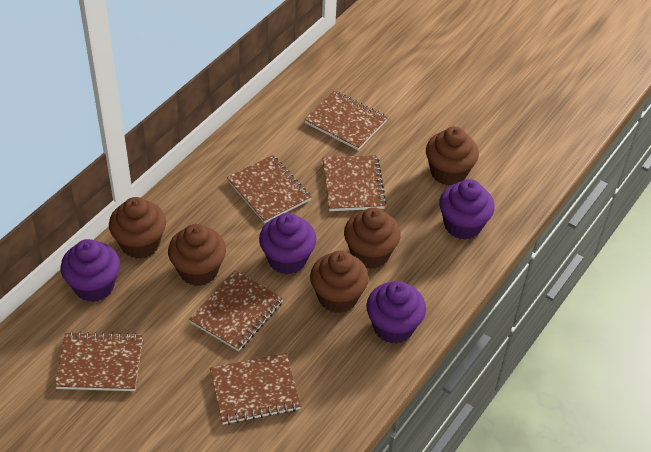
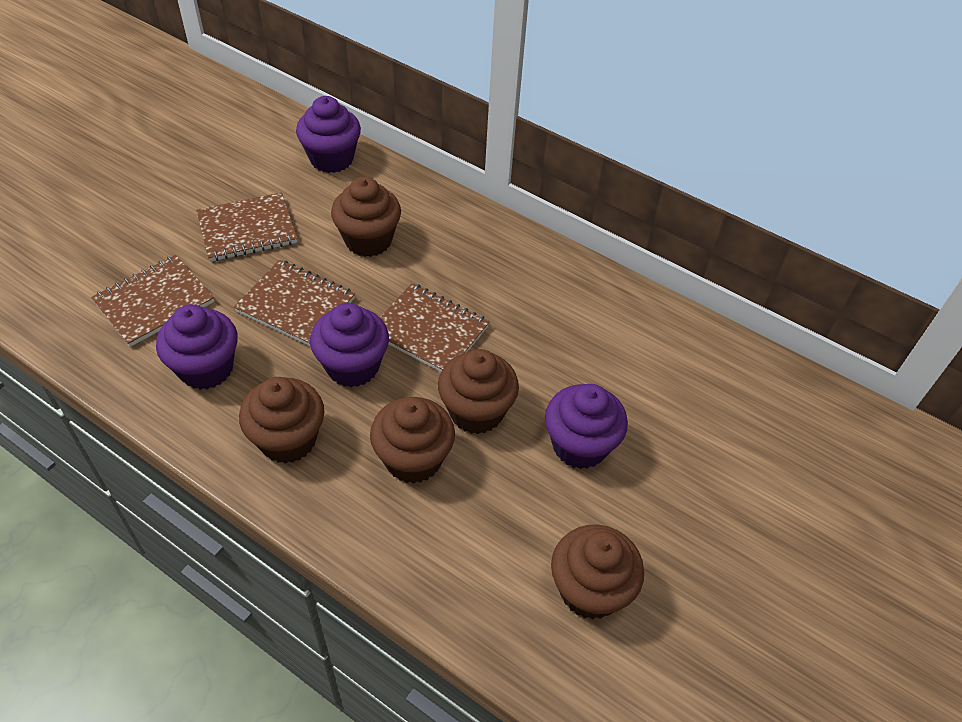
brown notebook: [55,331,143,391] [189,270,283,351] [210,353,301,425] [226,155,311,223] [304,90,388,150] [322,155,386,211] = 6 -> [91,255,215,347] [196,192,297,262] [234,259,355,347] [380,283,490,372] = 4

